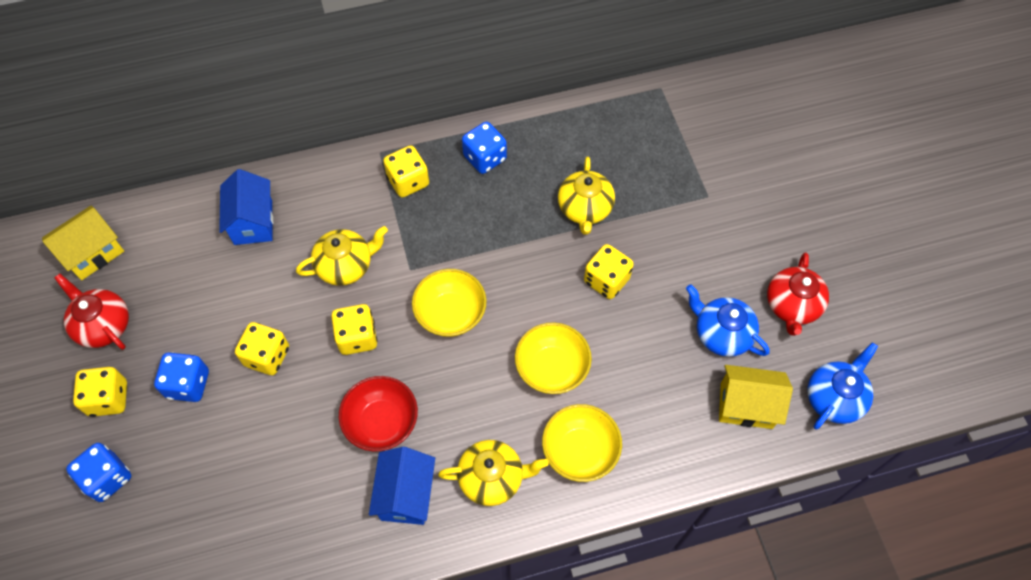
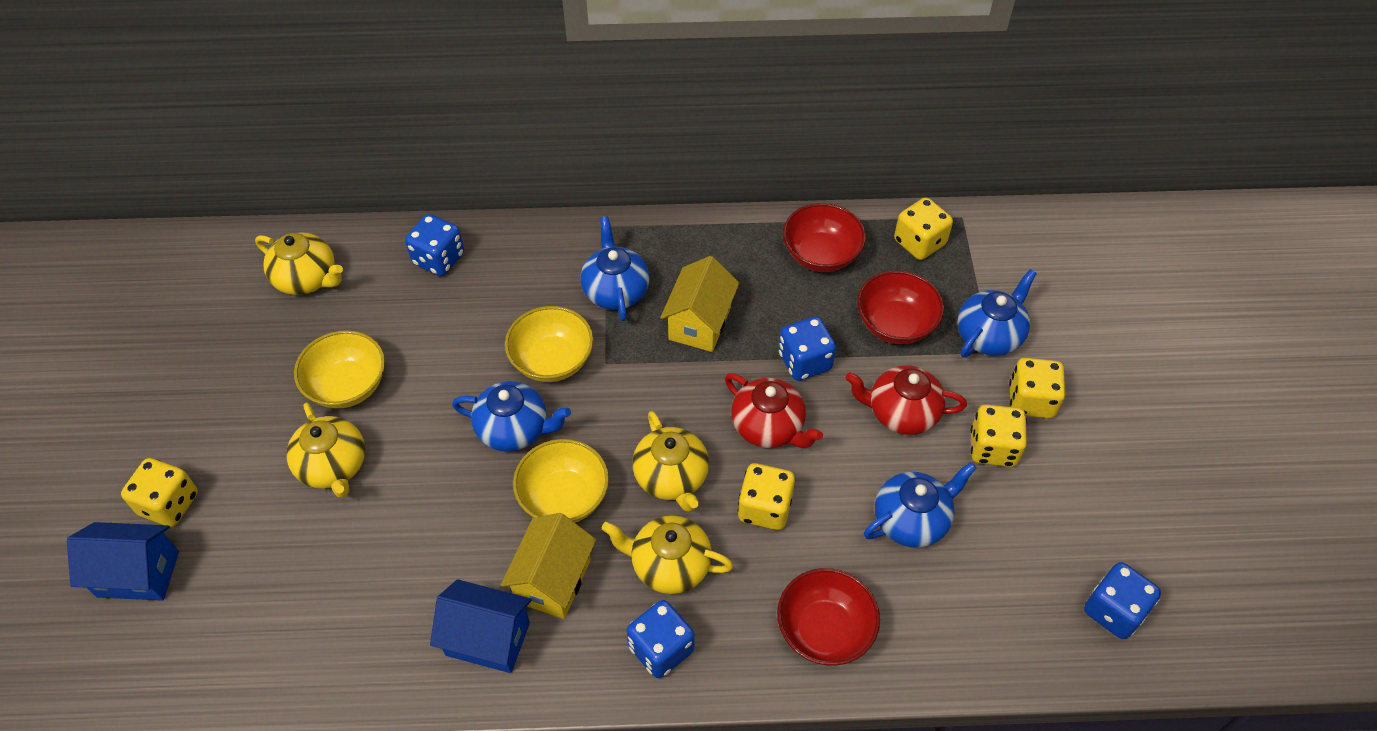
blue dice: [66,443,131,502] [154,353,209,402] [462,122,507,174] = 3 -> [405,214,464,276] [626,600,695,678] [779,316,836,381] [1084,562,1161,639] = 4
blue teapot: [686,284,769,357] [808,342,878,430] = 2 -> [452,381,571,452] [581,216,650,321] [864,462,977,548] [957,269,1037,358] = 4
red bowl: [339,376,418,452] = 1 -> [777,568,880,666] [783,203,866,272] [857,271,944,344] = 3
yellow teapot: [296,226,388,286] [438,440,549,506] [558,157,615,235] = 3 -> [255,232,343,295] [286,402,365,498] [602,515,733,594] [632,411,709,512] = 4

